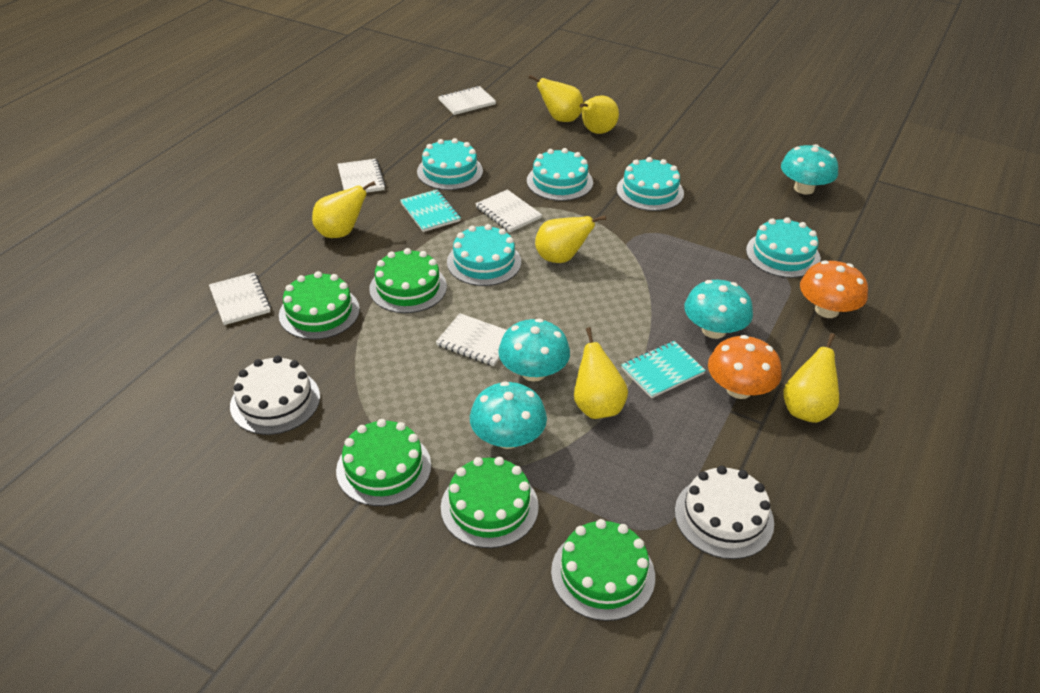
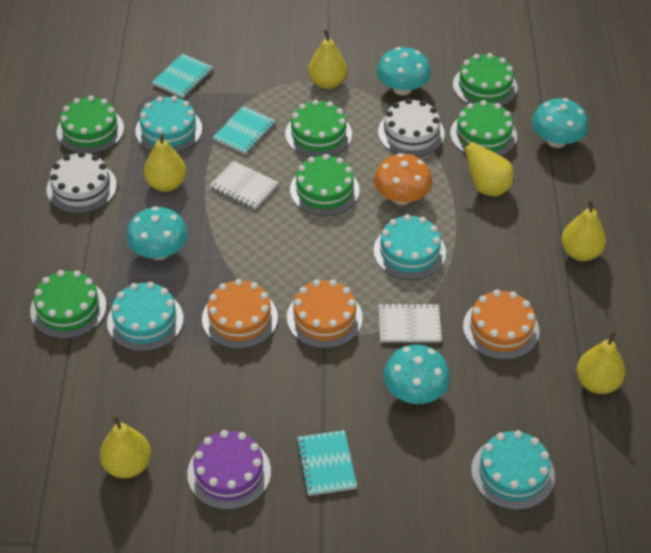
green cake: [279,271,360,340] [336,419,431,506] [369,248,447,313] [441,457,539,548] [551,519,655,621] = 5 -> [30,270,107,339] [57,95,124,154] [285,99,352,157] [290,154,360,216] [450,100,517,156] [453,53,517,106] = 6
orange cake: none = 0 -> [202,279,278,349] [287,279,363,349] [463,290,539,360] = 3
orange mushroom: [708,335,782,399] [800,260,868,318] = 2 -> [374,153,432,205] = 1
purple cake: none = 0 -> [187,430,271,510] = 1
turquoise cake: [417,138,483,190] [447,224,521,286] [527,148,593,201] [617,157,684,211] [746,217,821,278] = 5 -> [107,282,184,352] [135,96,202,153] [373,214,446,280] [471,430,555,510] = 4
turquoise notebook: [400,190,461,232] [621,341,706,398] = 2 -> [152,53,213,98] [213,106,276,154] [296,430,357,496] = 3
white notebook: [209,273,271,325] [337,159,386,193] [436,313,507,366] [438,86,496,115] [475,189,542,232] = 5 -> [210,161,279,210] [378,303,442,342] = 2

